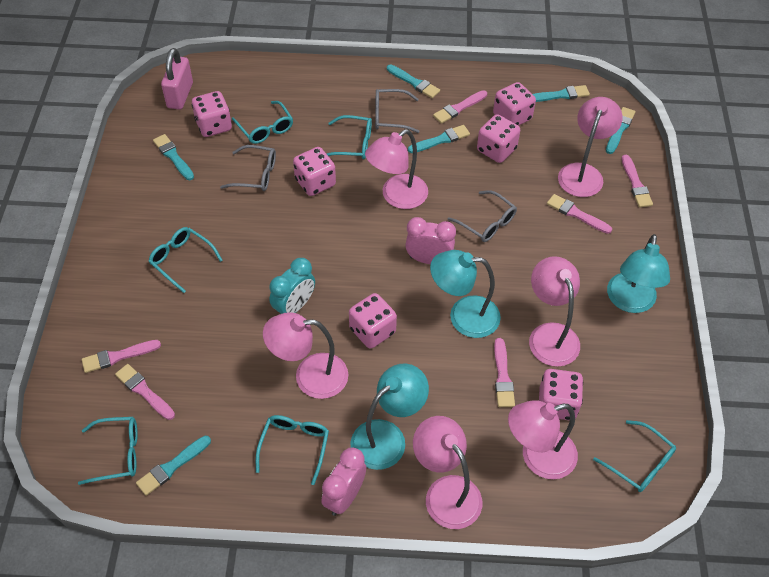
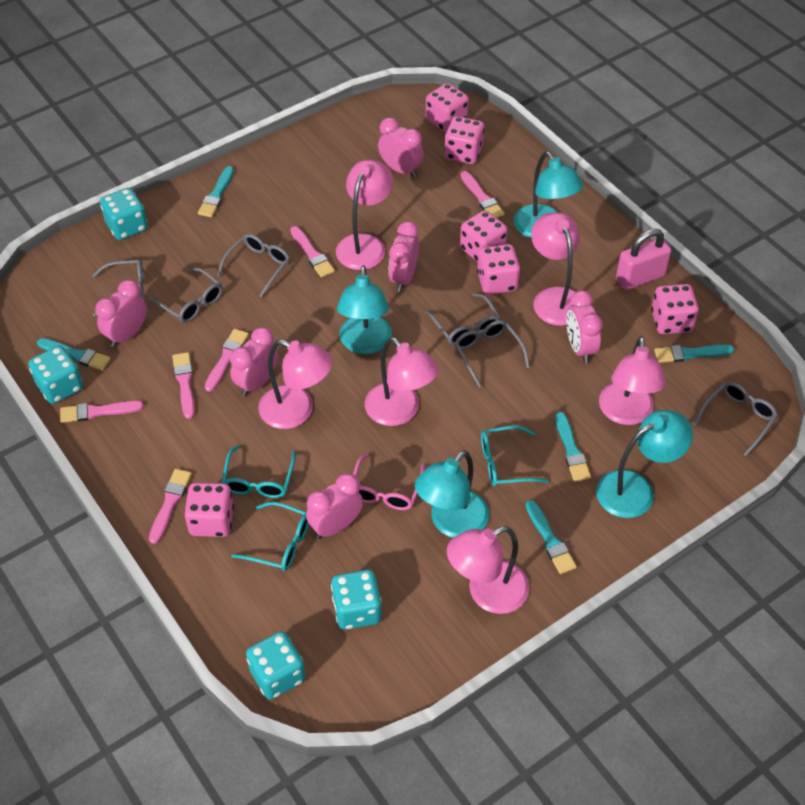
grey glasses: [220,145,276,191] [375,89,420,133] [447,190,517,242] = 3 -> [92,259,145,316] [148,268,223,323] [217,234,290,297] [426,293,501,345] [454,320,530,388] [694,382,778,457] = 6
pink clock: [321,447,366,516] [405,217,456,264] = 2 -> [95,280,147,347] [230,327,278,396] [306,473,363,539] [378,118,424,178] [388,221,419,292] [566,290,603,363] = 6
pink glasses: none = 0 -> [353,453,425,510] = 1
turquoise brush: [136,436,211,496] [153,134,194,180] [387,64,440,98] [408,125,470,153] [533,85,590,102] [606,107,636,154] = 6 -> [37,338,111,371] [198,166,234,217] [526,500,577,574] [555,412,591,482] [654,345,734,363] = 5
turquoise clock: [269,258,315,314] = 1 -> none = 0
turquoise dice: none = 0 -> [28,346,83,404] [100,188,148,240] [246,631,305,700] [331,569,382,630] = 4
turquoise glasses: [78,417,138,485] [148,227,223,293] [232,101,293,144] [256,415,329,485] [327,115,372,159] [593,420,676,492] = 6 -> [222,445,296,498] [231,502,309,571] [481,425,549,487] = 3
turquoise lamp: [350,364,429,470] [430,250,501,338] [607,234,670,313] = 3 -> [337,265,392,354] [415,450,489,538] [514,151,583,238] [596,410,693,518] = 4

